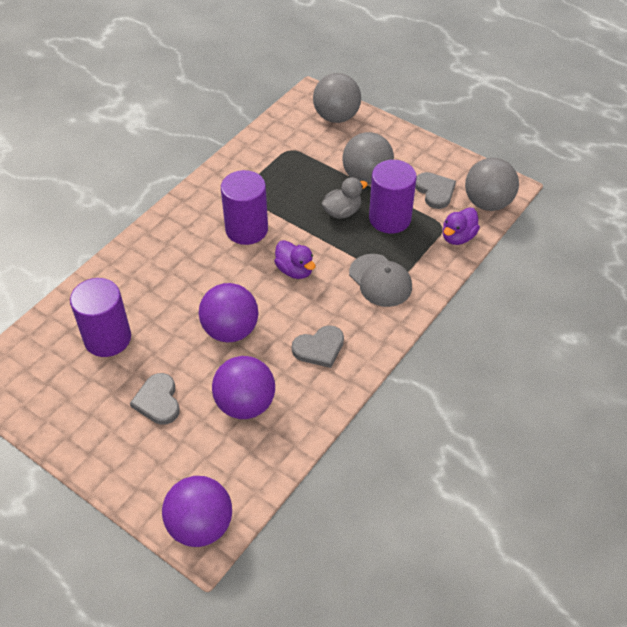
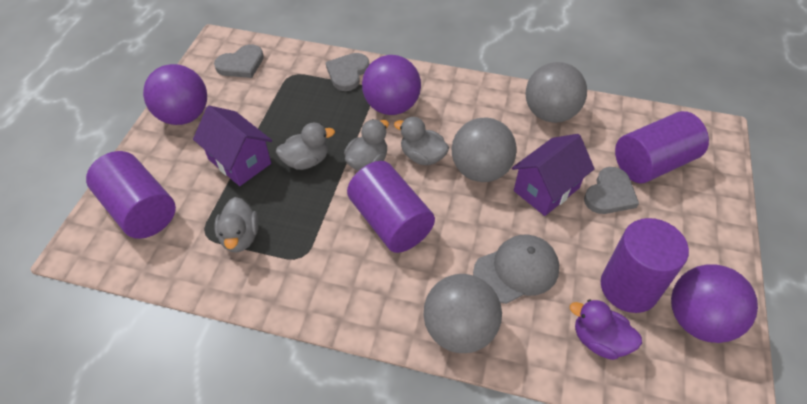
grey duck: [322,177,368,219] = 1 -> [214,197,259,252] [276,123,335,170] [344,119,389,171] [394,117,449,165] = 4
purple cylinder: [70,278,131,357] [221,170,268,245] [369,160,417,234] = 3 -> [86,151,176,239] [347,161,435,253] [601,218,689,313] [615,111,709,183] = 4
purple duck: [274,240,315,279] [443,208,480,245] = 2 -> [570,299,642,360] = 1
purple house: none = 0 -> [193,106,272,186] [512,134,595,216] = 2

